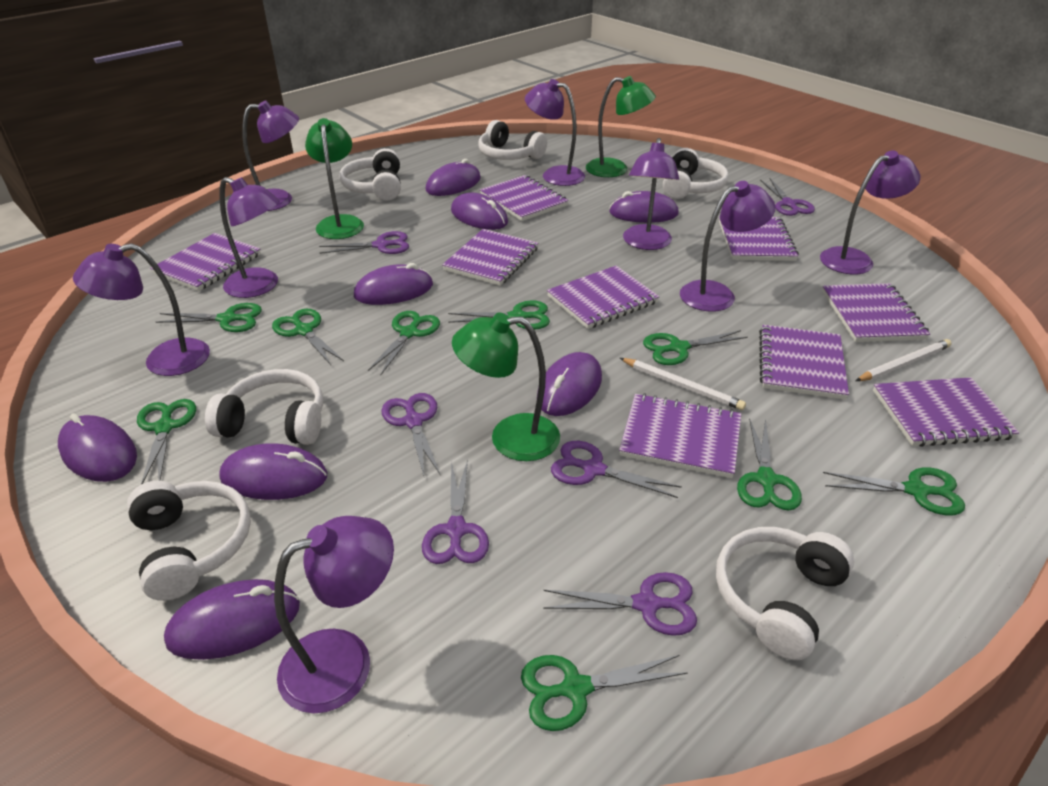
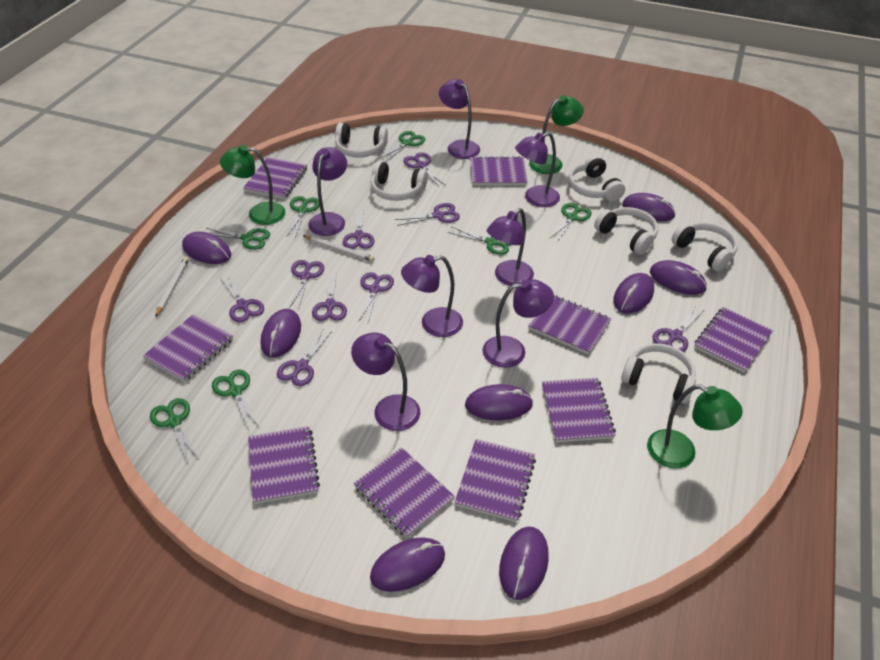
green scissors: [137,399,196,484] [156,303,262,332] [272,309,344,365] [368,311,440,375] [448,300,550,330] [521,655,687,731] [643,330,748,365] [737,419,802,510] [823,467,965,516] = 9 -> [150,398,199,462] [207,228,270,250] [212,369,260,430] [287,196,320,237] [379,131,425,162] [448,227,511,255] [549,203,591,242] = 7
purple lamp: [73,243,210,376] [219,177,280,298] [242,101,299,211] [274,516,394,713] [525,79,585,186] [623,138,679,250] [680,181,776,312] [820,150,920,275] = 8 -> [308,147,347,236] [351,333,420,431] [401,255,463,337] [439,79,480,159] [483,279,554,368] [487,208,534,286] [515,132,560,207] = 7
purple scissors: [319,231,409,254] [381,393,440,476] [422,460,489,564] [543,572,697,636] [551,441,682,498] [760,178,815,216] = 6 -> [220,275,264,322] [277,330,332,386] [289,260,324,308] [312,271,347,321] [343,207,375,249] [358,272,394,322] [395,203,460,226] [403,152,445,187] [652,306,704,352] = 9

